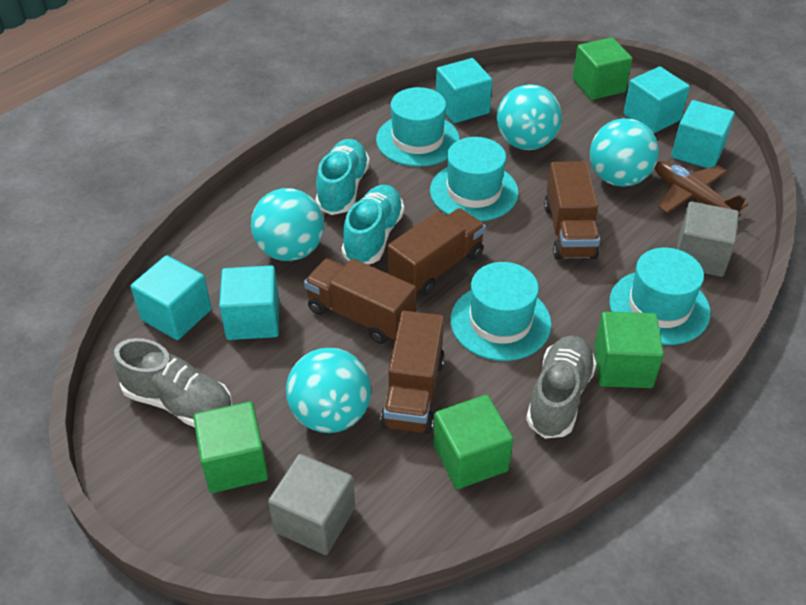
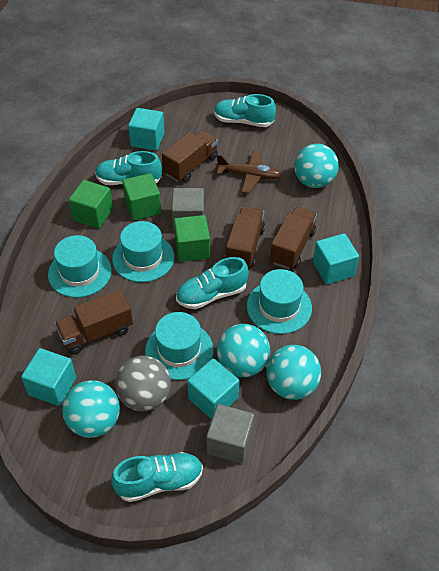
green cube: [193,401,268,493] [433,395,513,489] [572,37,632,100] [594,312,664,388] = 4 -> [69,180,113,229] [122,173,161,221] [174,215,210,262] = 3
grey ball: none = 0 -> [115,356,171,411] = 1
grey shoe: [113,338,232,427] [526,336,597,439] = 2 -> none = 0
turquoise cube: [131,255,211,340] [219,266,279,340] [436,58,492,123] [623,67,690,134] [671,100,735,168] = 5 -> [21,348,76,406] [128,108,165,151] [187,358,239,419] [313,233,359,284] = 4
turquoise shoe: [315,139,370,215] [342,185,404,264] = 2 -> [95,151,162,185] [111,452,203,502] [176,257,249,309] [214,94,276,127] = 4

